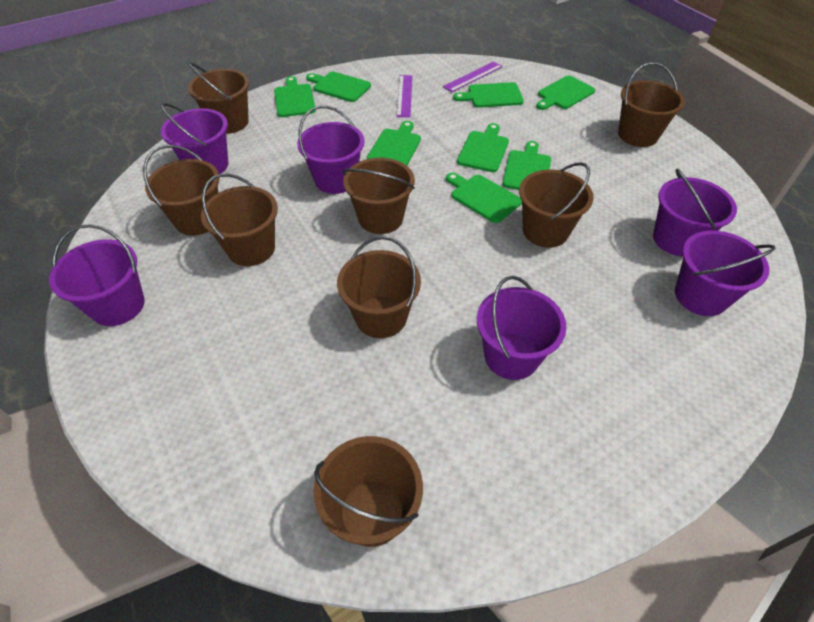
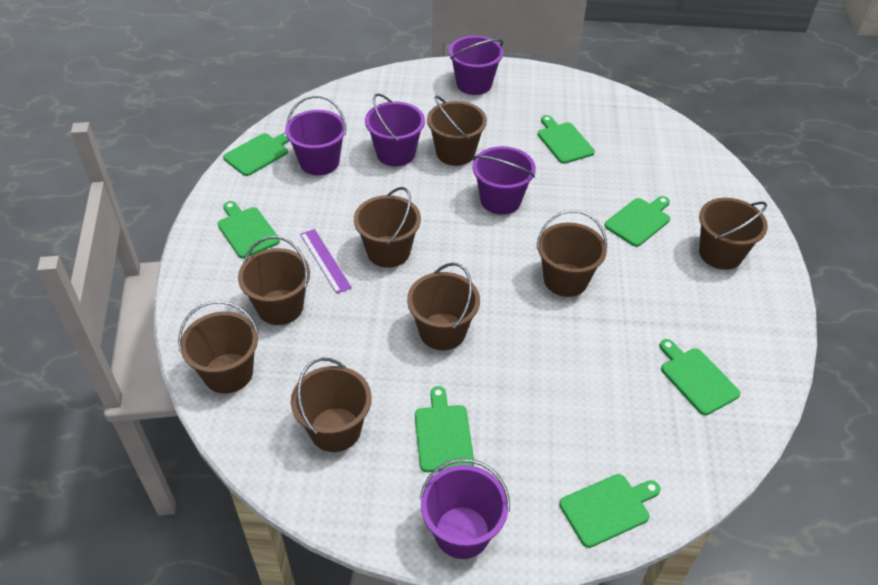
green cutting board: [274,76,316,117] [306,72,371,102] [367,121,421,165] [446,173,522,223] [453,82,524,108] [457,123,509,172] [502,141,551,190] [536,76,595,110] = 8 -> [217,201,280,258] [223,132,289,176] [415,386,474,472] [538,115,595,164] [559,474,661,548] [604,196,670,247] [660,339,740,415] = 7
purple bucket: [49,224,145,326] [161,103,228,174] [297,105,365,194] [477,276,566,380] [653,169,737,256] [675,231,775,316] = 6 -> [285,96,346,175] [365,93,425,166] [420,459,510,559] [449,36,503,95] [472,146,536,215] = 5
purple ruler: [396,75,412,117] [443,61,503,92] = 2 -> [300,229,352,294] = 1

